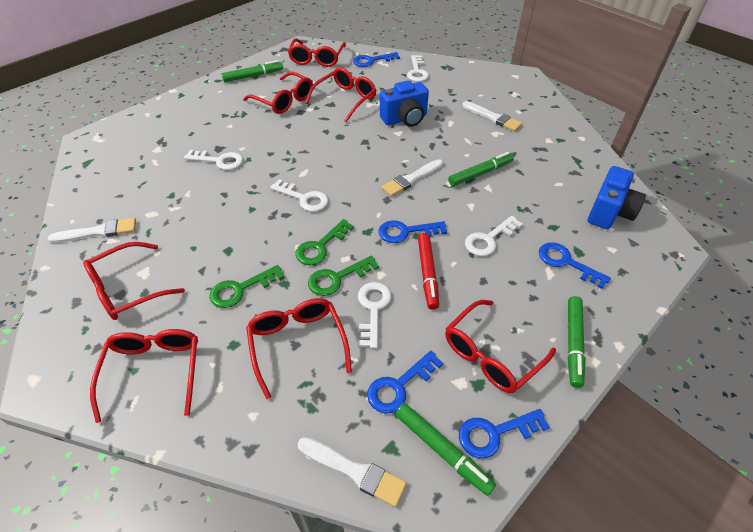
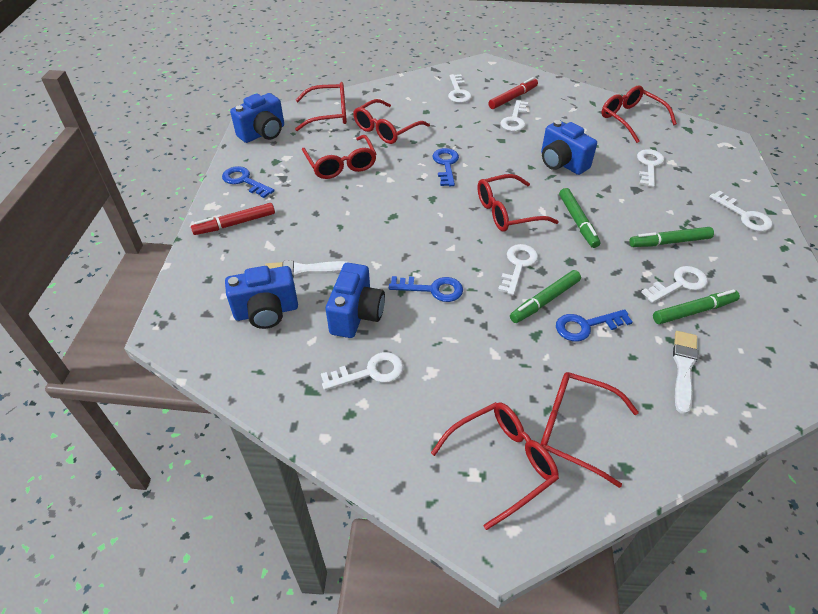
blue camera: [380,80,429,127] [588,166,646,229] = 2 -> [225,266,298,329] [230,93,284,143] [326,263,385,338] [541,120,597,175] = 4
blue key: [353,52,400,67] [367,350,443,413] [378,220,447,243] [459,409,550,458] [539,242,611,289] = 5 -> [222,166,274,198] [389,276,463,302] [433,148,459,186] [556,309,633,342] = 4
green key: [209,265,284,308] [295,219,354,265] [308,256,379,296] = 3 -> none = 0
red marker: [418,233,439,310] = 1 -> [191,203,275,235] [488,77,538,109] = 2
white brush: [48,218,136,243] [298,437,407,507] [382,159,443,196] [462,101,522,131] = 4 -> [265,260,350,278] [673,331,698,414] = 2
white key: [184,150,243,170] [270,179,328,212] [358,282,391,349] [407,55,429,82] [465,216,523,256] = 5 -> [321,352,404,390] [448,74,472,103] [498,244,538,295] [500,100,528,132] [637,149,664,187] [641,266,708,303] [709,191,772,232] = 7

